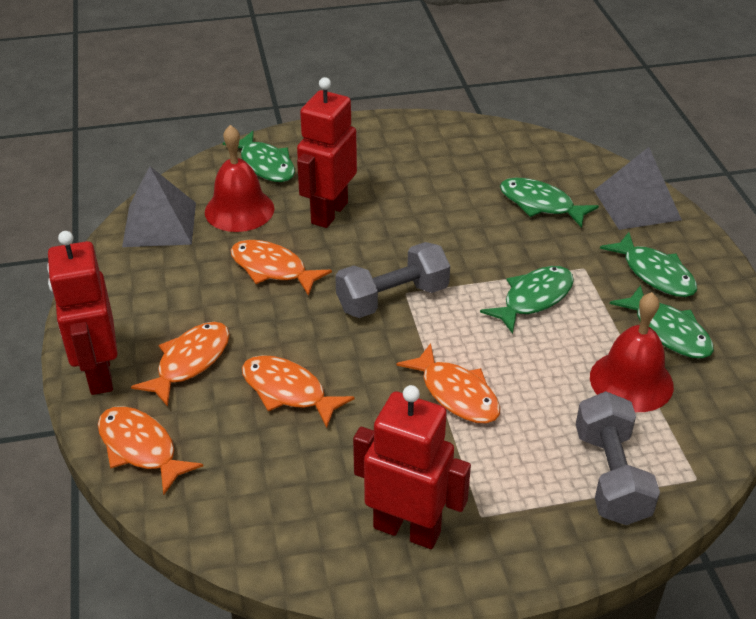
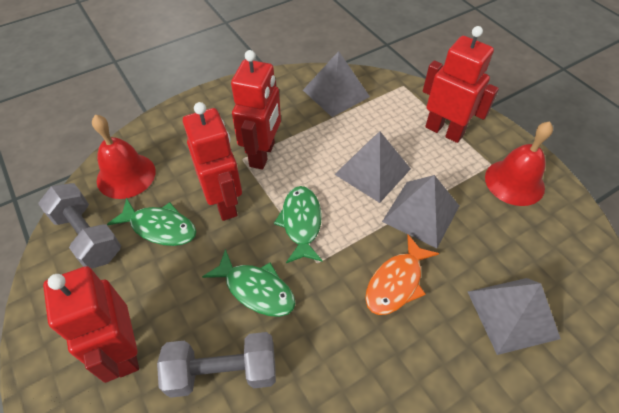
green fish: [223,131,295,182] [480,266,574,334] [500,178,599,228] [600,232,697,297] [610,285,714,359] = 5 -> [107,198,196,246] [202,249,296,317] [274,186,323,263] = 3
grey pyramid: [122,166,196,247] [594,147,682,230] = 2 -> [303,51,370,117] [334,131,411,203] [382,175,459,248] [468,278,561,355] = 4
orange fish: [98,406,203,495] [131,322,230,407] [230,240,332,296] [242,355,355,428] [396,343,500,423] = 5 -> [365,235,439,315] = 1
red robot: [47,231,118,395] [297,77,357,228] [353,385,471,549] = 3 -> [43,266,139,383] [183,102,242,221] [231,50,281,170] [423,26,499,143] = 4

